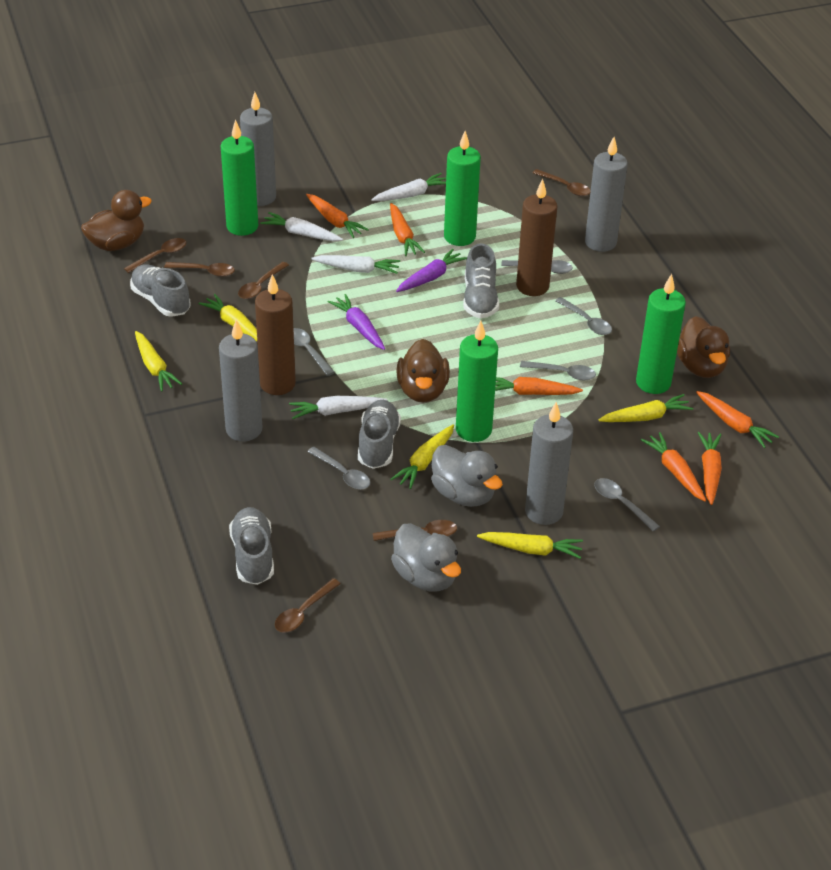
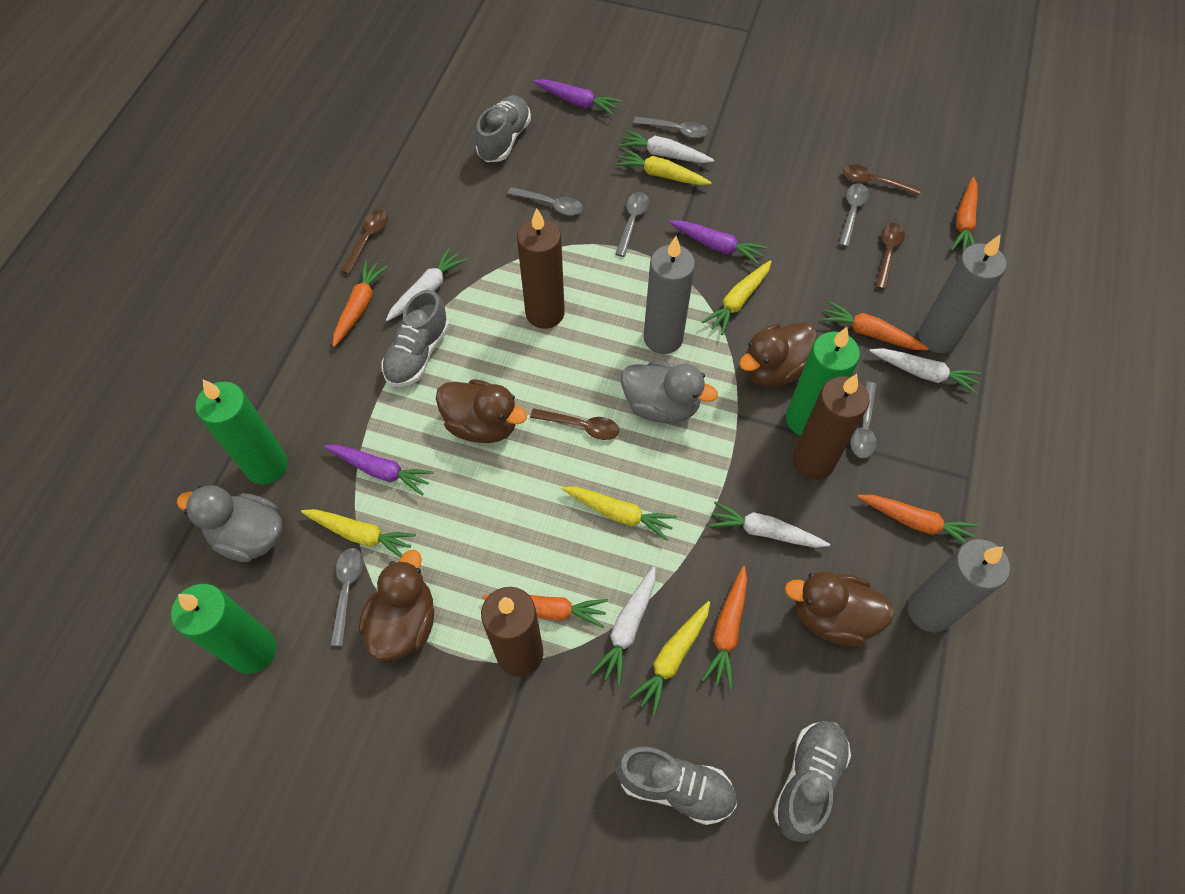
brown candle: [255,274,296,395] [516,179,557,296] = 2 -> [481,587,543,677] [517,208,565,329] [792,374,870,480] = 3
brown duck: [81,190,152,251] [396,339,450,403] [677,316,730,378] = 3 -> [359,550,434,661] [436,379,527,443] [739,322,818,386] [785,571,895,646] = 4
brown spoon: [124,238,186,273] [164,262,235,277] [238,262,289,299] [275,578,341,633] [373,520,457,541] [533,169,591,196] = 6 -> [341,210,388,274] [530,408,619,440] [843,165,921,196] [876,223,905,290] = 4
green candle: [221,119,258,236] [444,131,481,246] [456,321,498,442] [636,274,686,394] = 4 -> [171,584,276,674] [195,380,288,485] [786,327,860,436] = 3
grey candle: [219,320,262,442] [240,92,276,206] [525,402,573,525] [585,137,628,252] = 4 -> [644,236,695,354] [908,539,1010,633] [919,235,1007,353] = 3
purple carrot: [328,294,385,350] [396,249,467,292] = 2 -> [324,445,434,496] [533,79,622,116] [669,220,767,265] = 3
white carrot: [260,212,343,241] [289,396,387,419] [311,255,400,274] [371,173,446,201] = 4 -> [386,248,467,321] [592,566,656,685] [619,130,714,163] [709,502,830,548] [870,348,981,394] = 5

